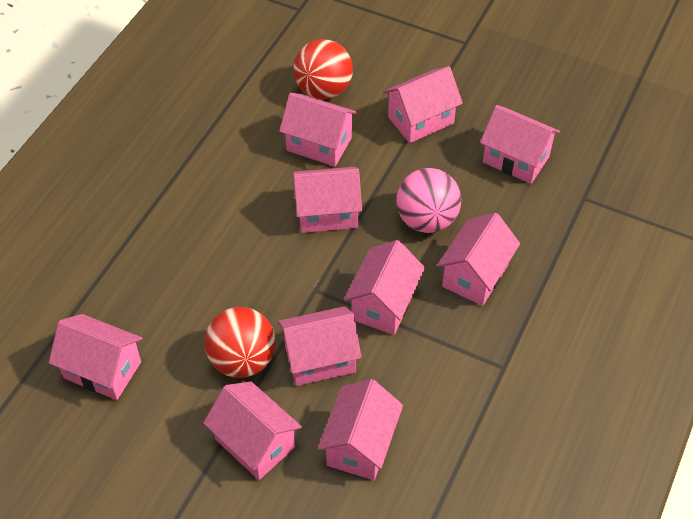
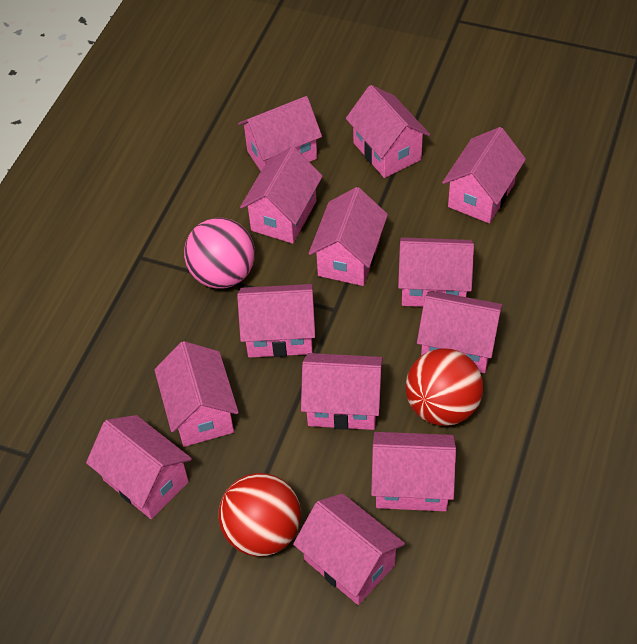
pink house: [49,314,142,400] [203,382,302,480] [278,306,362,386] [279,92,357,166] [292,167,362,233] [318,379,403,480] [344,240,425,335] [383,66,463,143] [437,213,520,306] [480,105,560,184] = 10 -> [86,415,192,519] [154,341,239,447] [237,284,315,358] [238,96,322,171] [240,147,323,244] [293,493,405,605] [301,353,383,430] [309,187,388,286] [346,85,430,178] [371,432,456,511] [398,237,474,307] [417,291,503,373] [442,127,526,223] = 13

